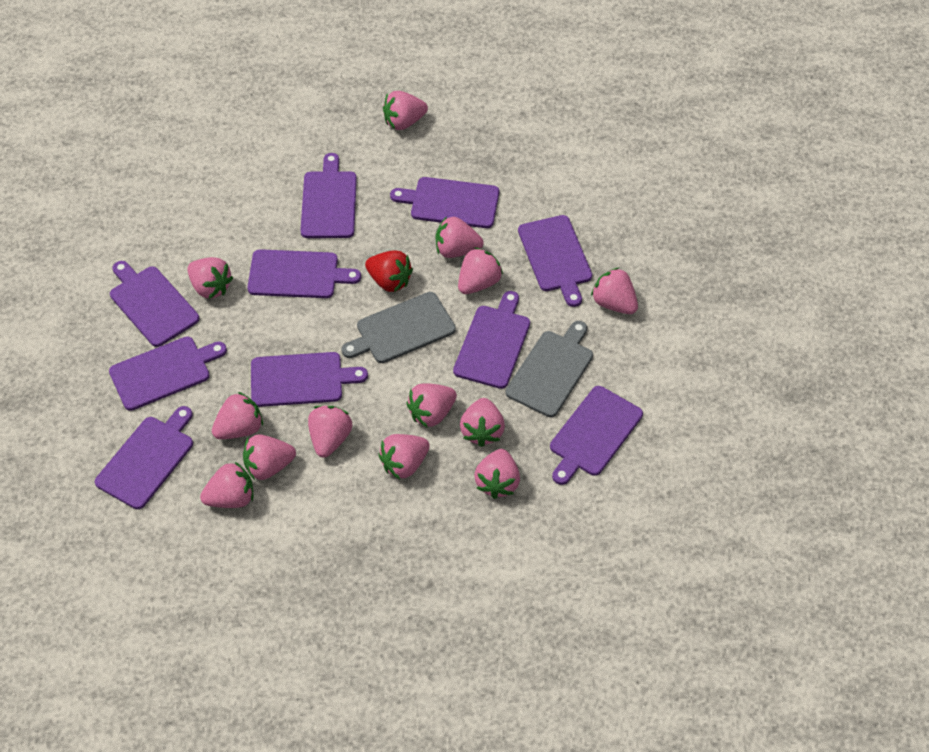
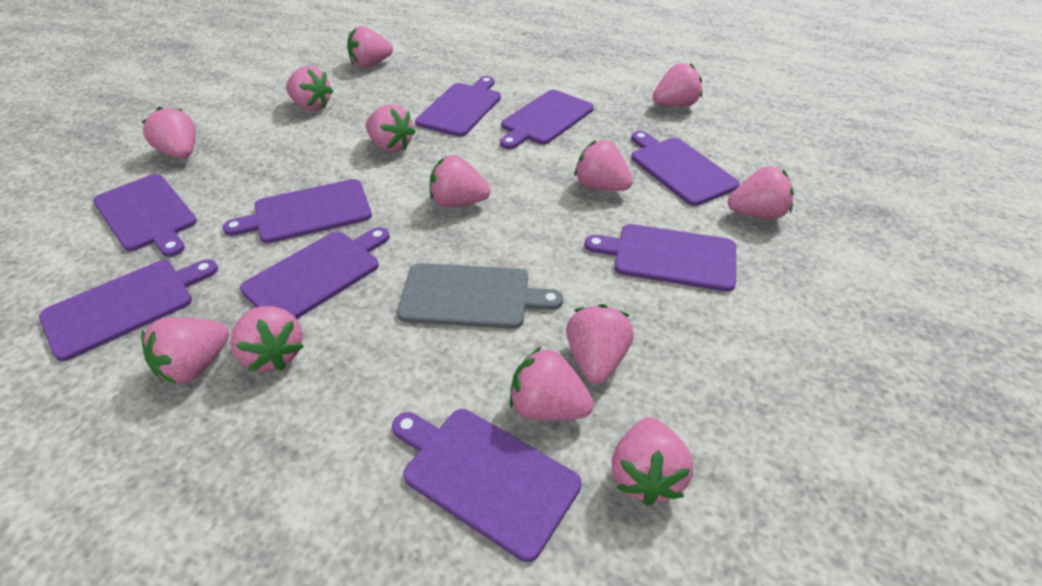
grey cutting board: [341,292,456,363] [506,321,593,417] = 2 -> [397,263,563,329] = 1
purple cutting board: [95,406,193,509] [109,337,227,411] [110,261,199,347] [247,249,361,298] [251,352,368,407] [300,153,357,238] [390,177,499,228] [453,291,530,389] [518,215,592,307] [550,386,643,485] = 10 -> [39,259,218,361] [93,174,197,257] [223,179,372,243] [240,227,390,319] [392,409,582,562] [415,76,501,137] [500,90,594,149] [585,224,736,292] [631,131,740,206] = 9
red strawberry: [365,251,413,292] = 1 -> none = 0

